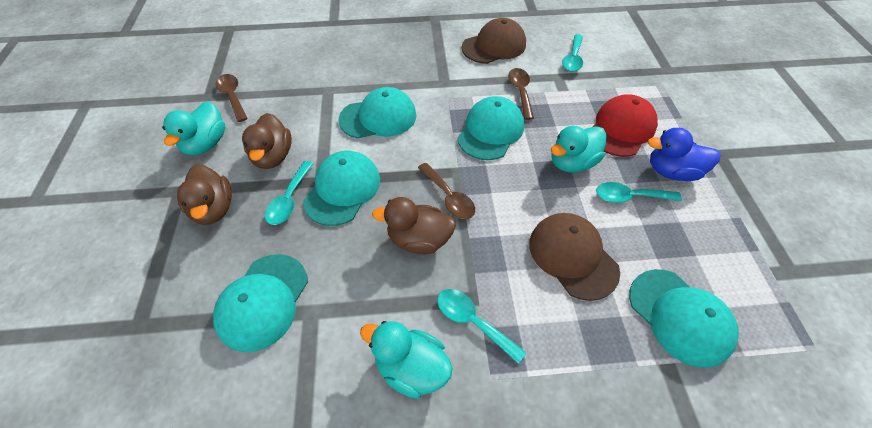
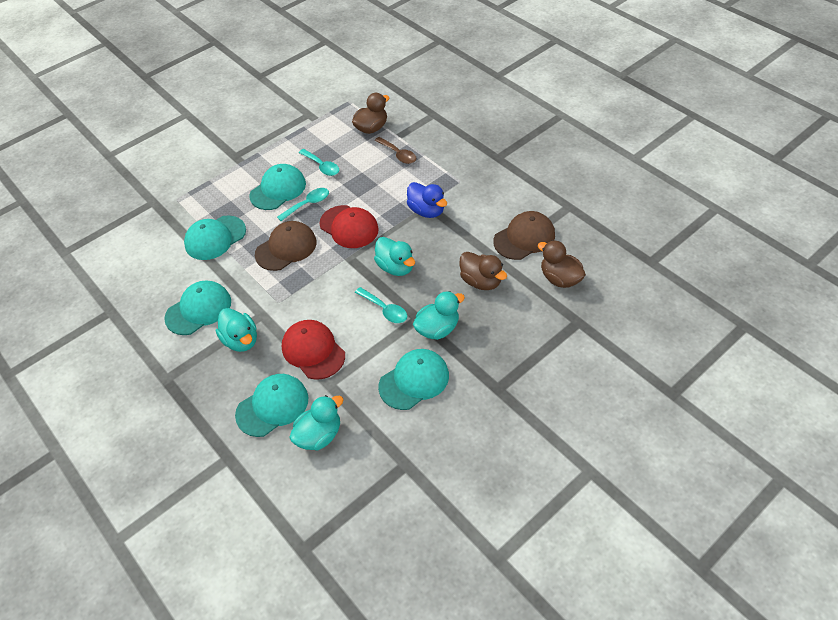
brown spoon: [216,74,248,122] [418,163,475,219] [508,68,534,120] = 3 -> [374,137,417,164] = 1
red cap: [593,94,658,157] = 1 -> [282,320,345,380] [319,205,379,248] = 2
turquoise duck: [162,101,226,155] [360,321,453,399] [551,126,606,172] = 3 -> [216,308,257,352] [289,395,344,450] [374,237,415,276] [413,291,465,340] = 4
turquoise spoon: [265,161,314,225] [437,289,526,364] [562,34,583,72] [596,182,682,203] = 4 -> [277,188,329,221] [299,149,339,176] [355,287,407,323] = 3

